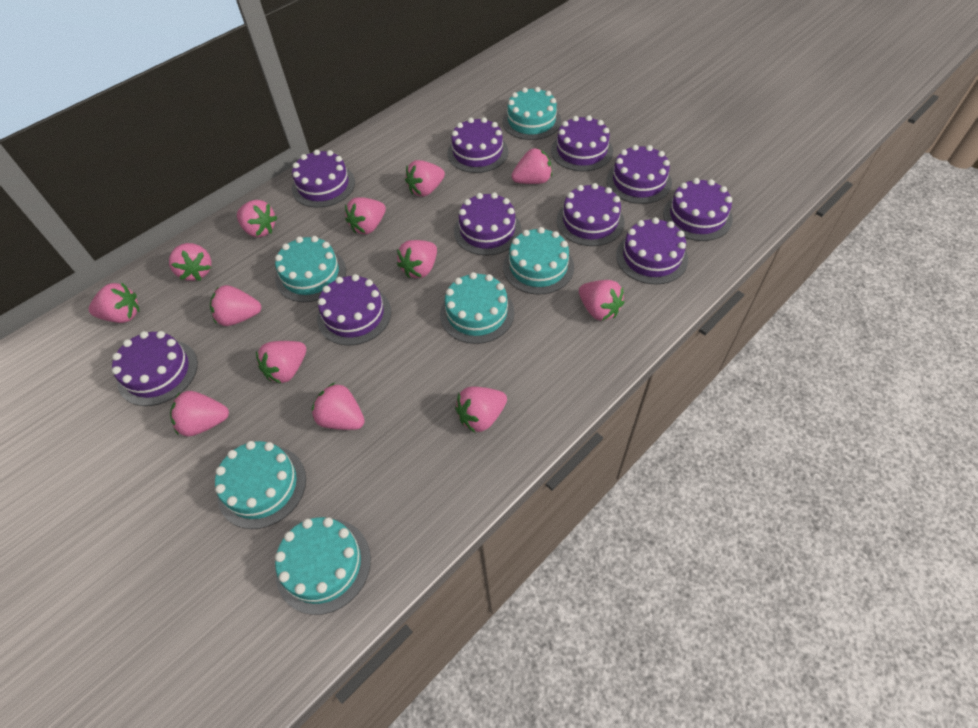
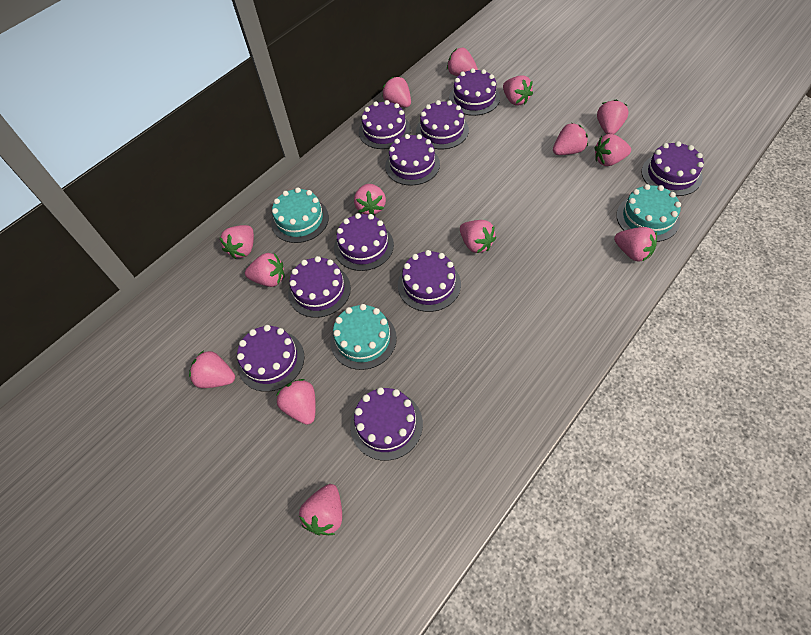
pink strawberry: [89,283,140,323] [169,243,211,281] [170,391,229,436] [210,285,261,326] [237,200,277,237] [256,341,306,384] [312,383,365,430] [345,197,386,234] [397,240,437,278] [405,160,445,197] [455,386,507,433] [512,148,552,184] [579,280,624,321] = 13 -> [189,350,235,388] [219,225,254,259] [245,253,284,287] [276,379,316,425] [299,484,342,535] [354,184,386,215] [382,77,411,108] [447,48,478,76] [460,220,496,253] [503,75,533,106] [553,123,588,155] [594,134,631,166] [597,99,629,134] [614,227,657,262] = 14
turquoise cake: [215,441,306,529] [275,236,346,302] [275,517,371,615] [440,272,515,344] [502,87,561,140] [503,227,574,295] = 6 -> [271,187,329,243] [330,304,397,370] [616,184,681,242] = 3

